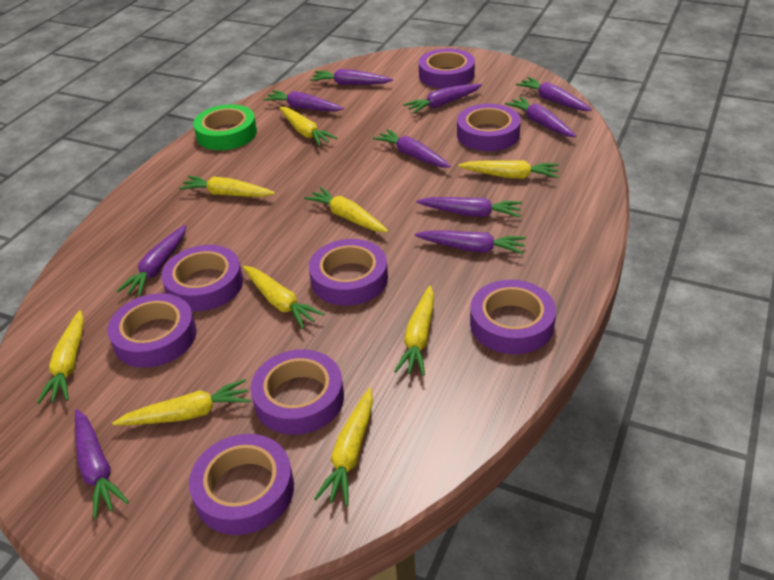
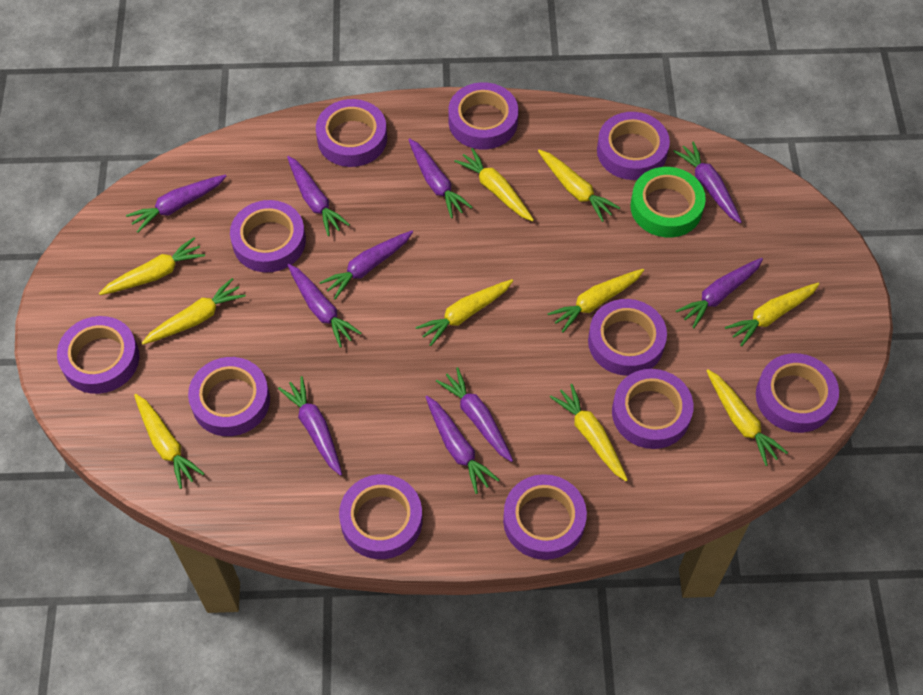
purple tape: [107,293,197,368] [161,245,243,311] [189,434,294,535] [251,349,344,435] [309,239,388,306] [419,49,475,89] [457,104,521,151] [470,280,556,354] = 8 -> [57,316,140,394] [188,357,270,436] [230,200,306,272] [316,99,387,167] [339,474,422,559] [448,82,518,149] [503,474,587,560] [588,299,667,376] [597,112,670,180] [612,369,693,449] [756,353,839,433] = 11
yellow carrot: [37,310,84,404] [112,379,250,425] [179,176,275,197] [243,266,325,329] [279,107,337,146] [304,187,388,232] [314,388,373,506] [394,286,434,376] [458,160,559,179] = 9 -> [99,237,205,295] [134,394,205,489] [142,278,246,344] [415,279,513,346] [454,148,534,221] [538,150,620,222] [547,269,644,333] [550,384,628,481] [706,369,788,466] [725,283,819,347] = 10

